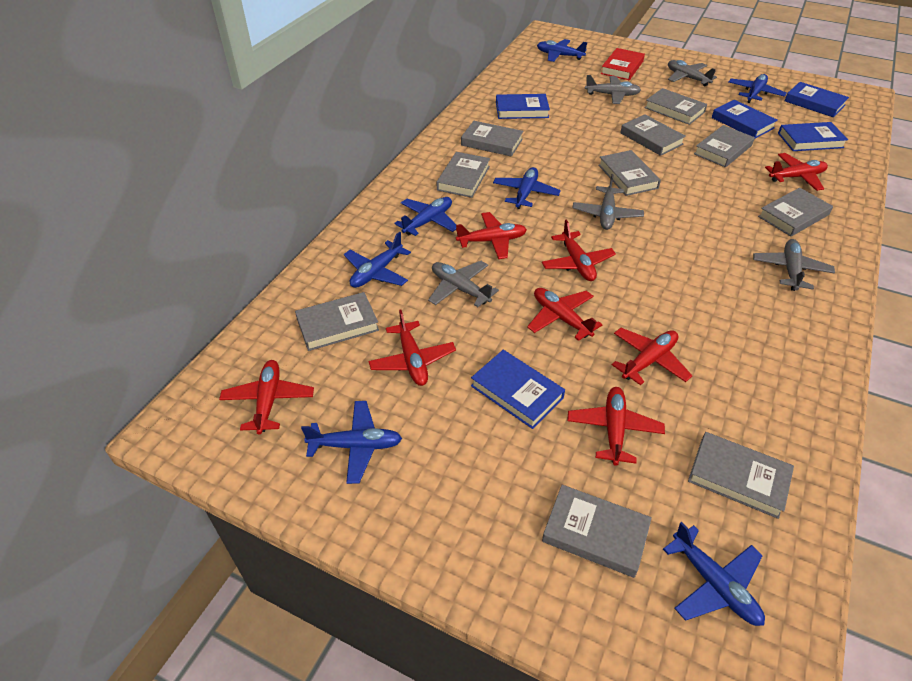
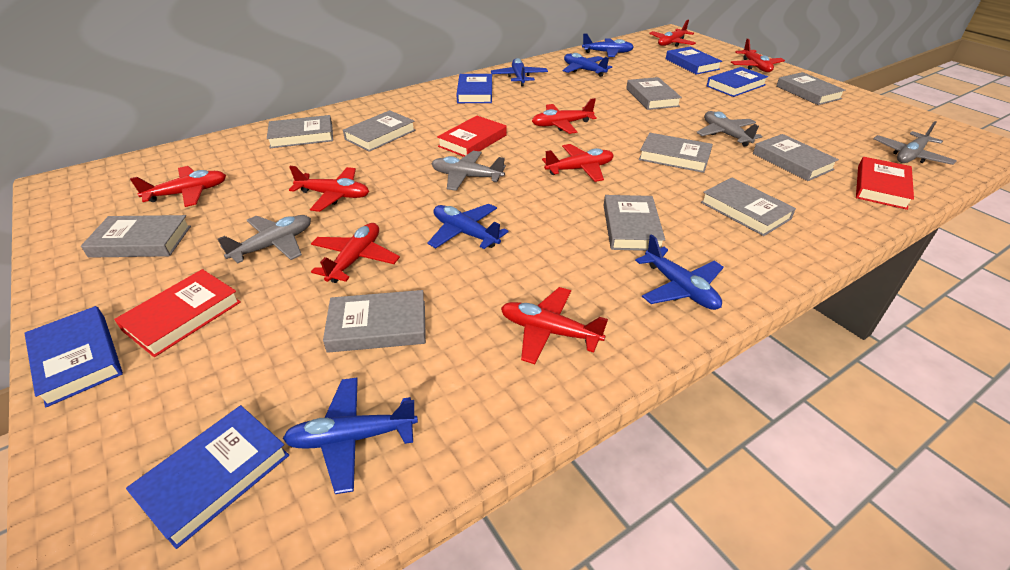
blue plane: [301,401,402,484] [344,232,411,288] [394,197,456,236] [493,167,561,209] [537,39,587,62] [663,522,765,626] [729,74,787,103] = 7 -> [283,378,418,494] [427,204,509,249] [491,58,548,87] [563,53,612,77] [582,33,634,57] [635,234,724,310] = 6
grey plane: [428,261,499,307] [573,174,644,230] [585,75,641,104] [668,60,717,86] [753,239,835,291] = 5 -> [217,215,311,264] [431,151,506,191] [696,111,763,147] [873,121,957,165] = 4
red book: [601,48,645,80] = 1 -> [114,269,241,357] [437,116,507,157] [856,157,914,210] = 3

